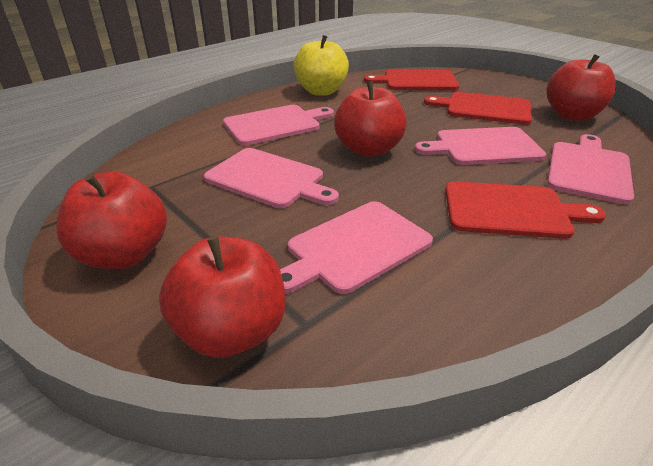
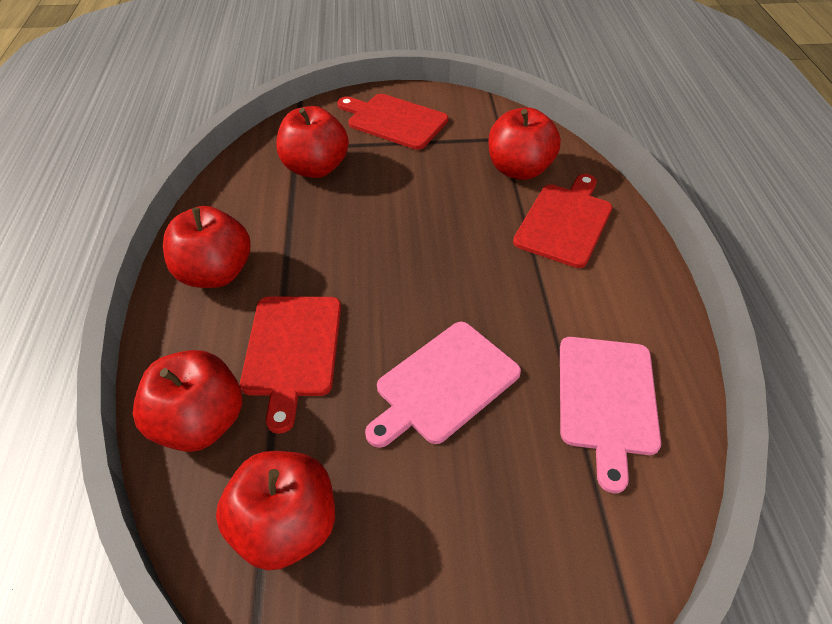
pink cutting board: [204,148,339,208] [223,105,334,145] [280,201,433,294] [415,127,546,165] [547,134,634,204] = 5 -> [365,322,521,448] [560,337,661,493] = 2
red apple: [57,171,167,269] [159,236,285,358] [334,81,407,157] [547,54,616,121] = 4 -> [133,350,242,452] [163,206,251,288] [216,451,335,571] [276,106,349,178] [489,107,561,180] = 5
yellow apple: [294,35,349,96] = 1 -> none = 0

